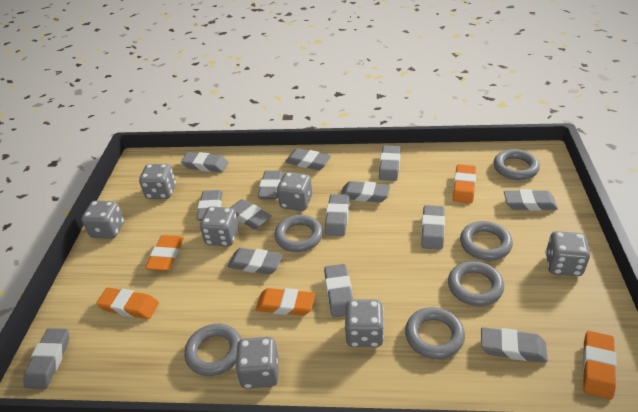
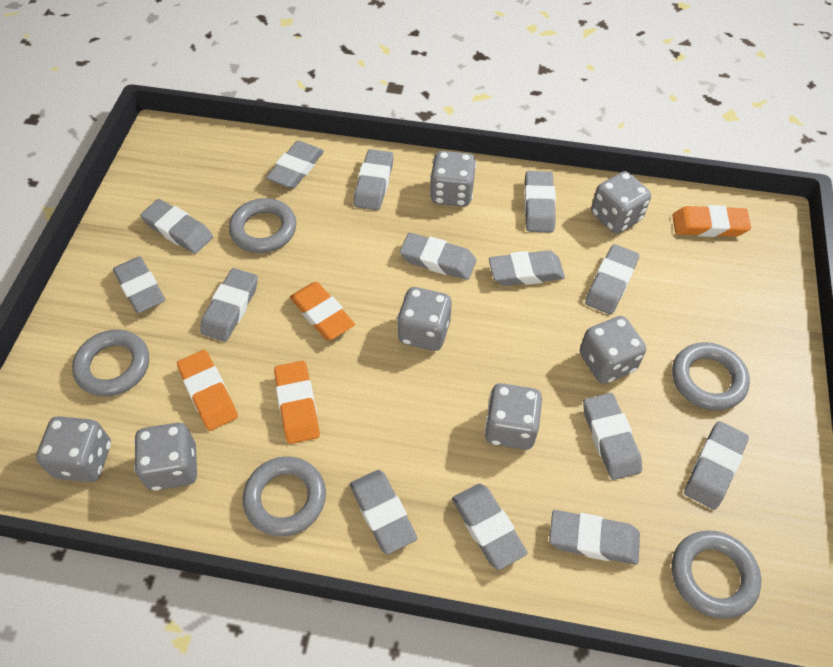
grey ring: [184,323,242,376] [274,215,323,252] [405,307,465,359] [448,261,504,306] [460,221,513,261] [494,149,540,180] = 6 -> [72,330,149,397] [229,198,296,253] [243,456,326,536] [672,342,750,411] [672,530,761,619] = 5
orange eraser: [96,287,159,319] [145,235,184,271] [256,288,315,316] [453,164,476,204] [582,331,617,399] = 5 -> [177,350,238,431] [274,361,320,444] [290,282,355,340] [672,205,751,237] = 4

